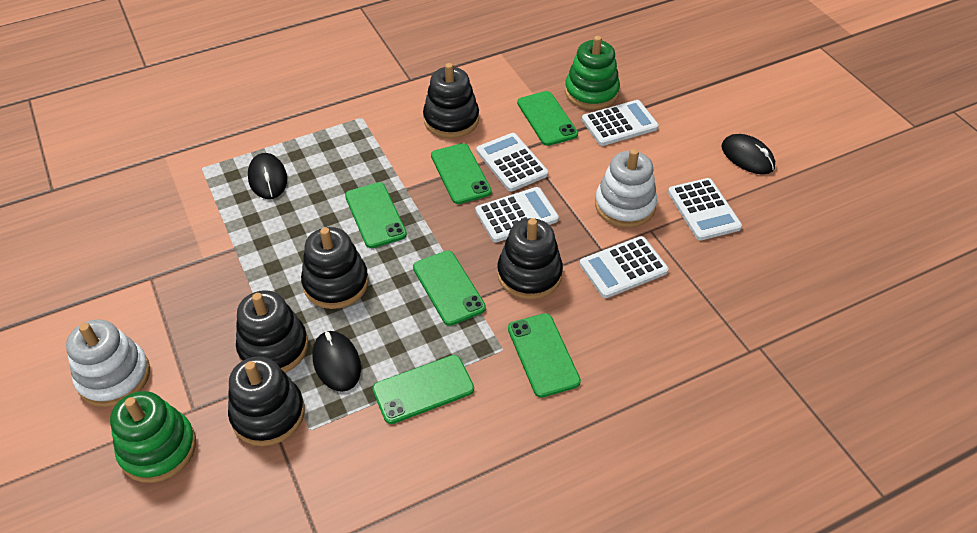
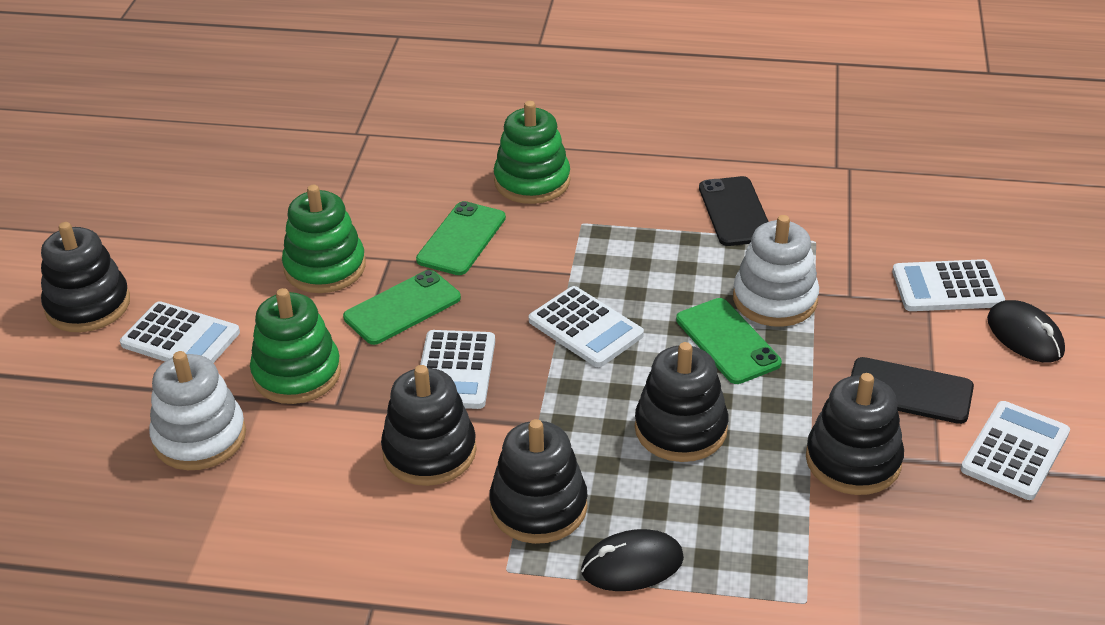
black mouse: [248,153,287,199] [312,331,361,392] [722,134,775,174] = 3 -> [581,529,684,591] [987,300,1065,363] = 2
black phone: none = 0 -> [699,176,769,246] [851,357,974,424] = 2
green phone: [345,182,407,248] [373,355,474,424] [413,250,486,326] [431,143,492,204] [508,313,581,398] [517,91,578,146] = 6 -> [343,270,461,345] [416,201,506,275] [676,298,782,384] = 3
green stacking toy: [110,391,196,483] [565,36,620,110] = 2 -> [250,288,341,404] [282,185,366,293] [494,101,570,204] = 3

